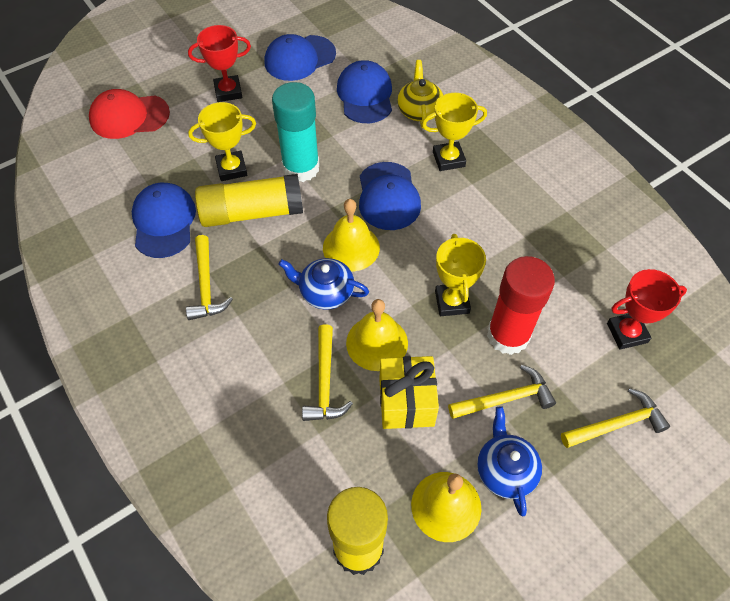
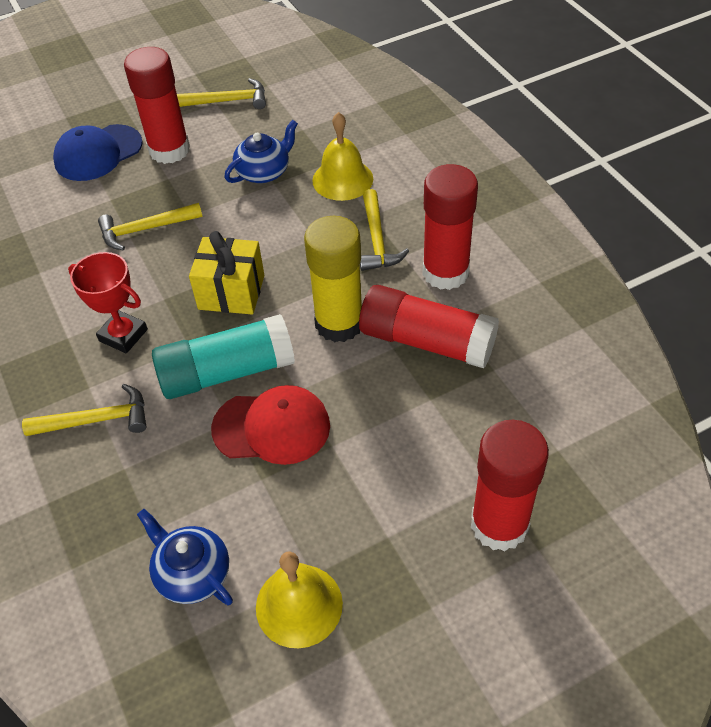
blue cap: [132,183,196,258] [264,34,336,81] [337,60,392,123] [359,162,421,230] = 4 -> [53,124,143,181] = 1
red glue stick: [487,256,555,355] = 1 -> [124,47,190,164] [359,285,499,368] [422,164,478,290] [471,420,549,551] = 4
red trophy: [188,25,251,102] [607,269,687,350] = 2 -> [68,252,148,353] = 1
yellow bell: [323,199,380,271] [346,299,408,371] [411,472,481,542] = 3 -> [256,551,343,648] [312,112,373,201] = 2
yellow glue stick: [195,174,303,227] [327,487,388,575] = 2 -> [304,216,362,343] = 1
yellow teapot: [397,60,443,128] = 1 -> none = 0
yellow trophy: [188,102,256,181] [422,93,487,171] [435,234,486,316] = 3 -> none = 0

